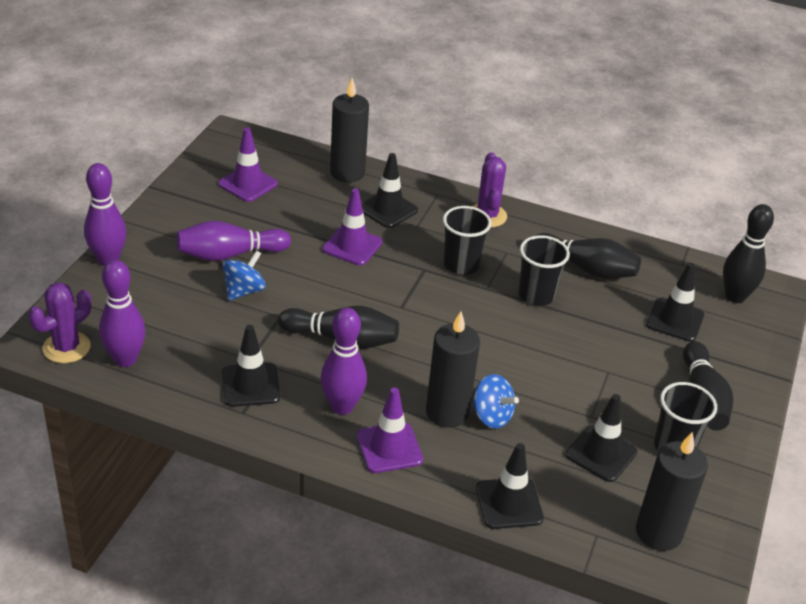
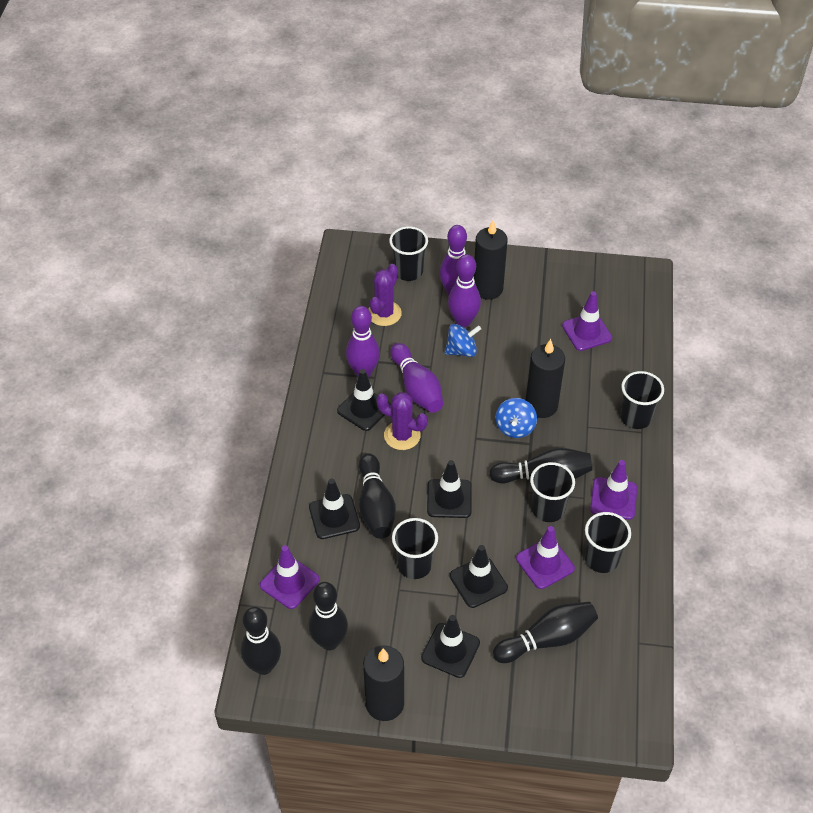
black bowling pin: [278,306,399,349] [535,233,641,279] [683,341,733,431] [723,204,774,303] = 4 -> [241,607,281,675] [308,582,348,650] [359,453,396,539] [489,448,592,483] [493,602,598,663] = 5
black cup: [443,206,492,275] [518,235,570,306] [654,382,717,452] = 3 -> [389,226,428,281] [392,518,438,579] [530,462,575,522] [585,512,631,573] [620,371,664,429] = 5
purple traffic cone: [218,128,278,202] [322,188,382,266] [356,387,423,473] = 3 -> [260,545,320,609] [516,526,575,589] [562,291,612,351] [590,460,637,520] = 4

